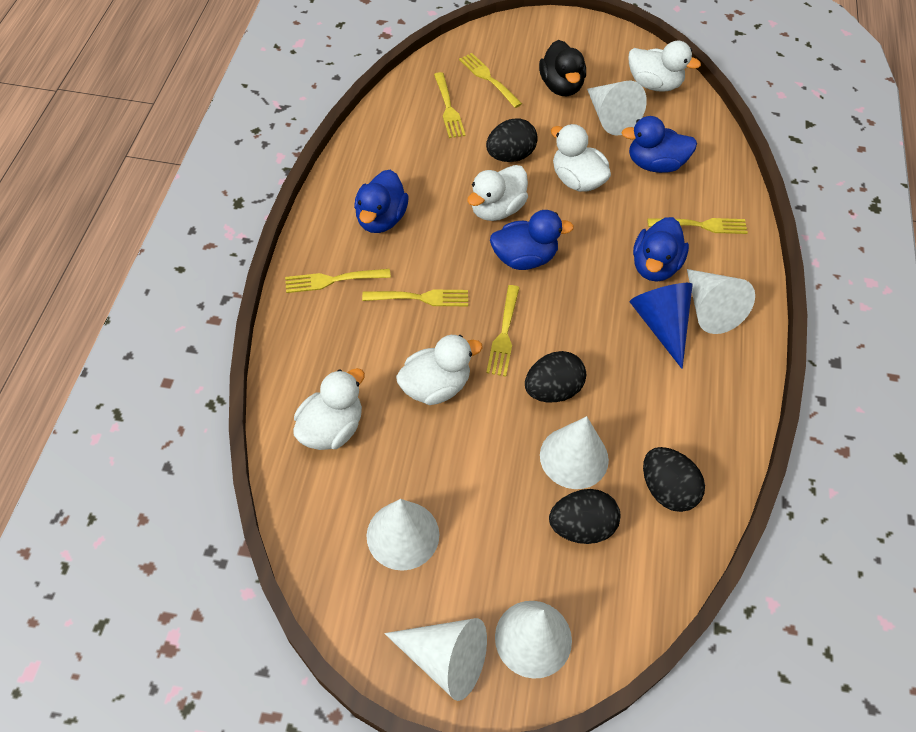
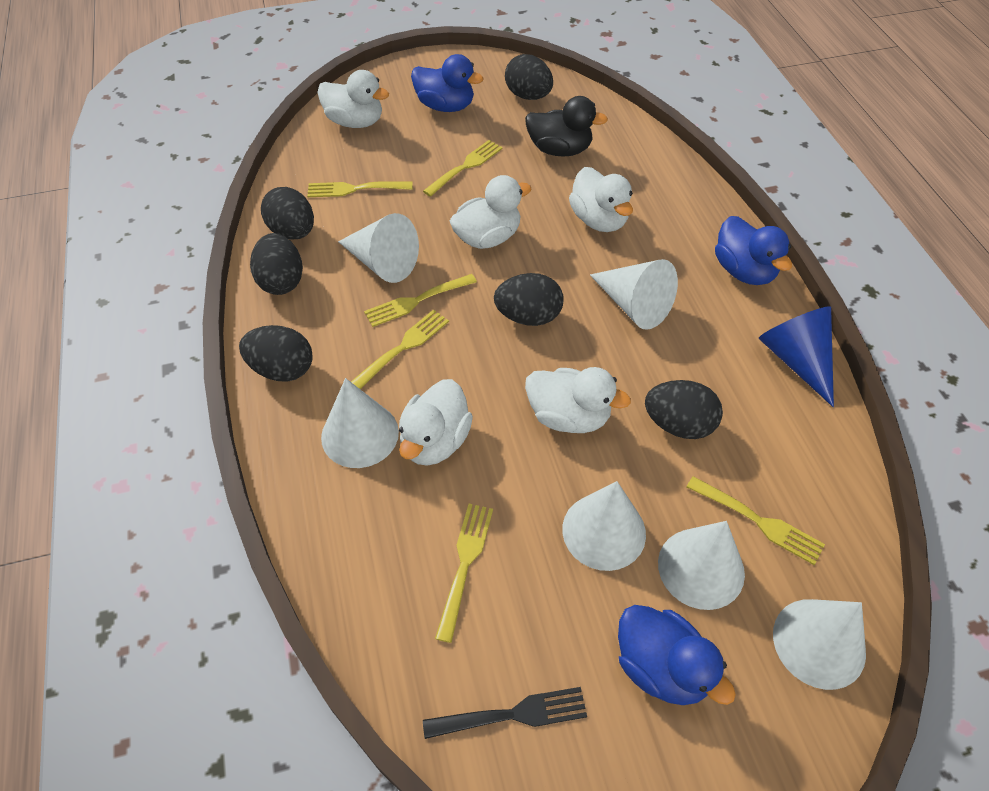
black egg: [486,118,538,162] [525,351,586,402] [549,489,621,544] [643,447,705,512] = 4 -> [239,325,313,382] [250,233,303,295] [261,187,314,240] [494,273,564,326] [505,54,553,100] [645,380,723,439] = 6
black fork: none = 0 -> [423,687,587,739] = 1
blue duck: [354,170,409,233] [490,210,574,270] [621,116,697,173] [633,217,689,282] = 4 -> [411,54,484,112] [618,605,736,705] [715,216,792,285] = 3

